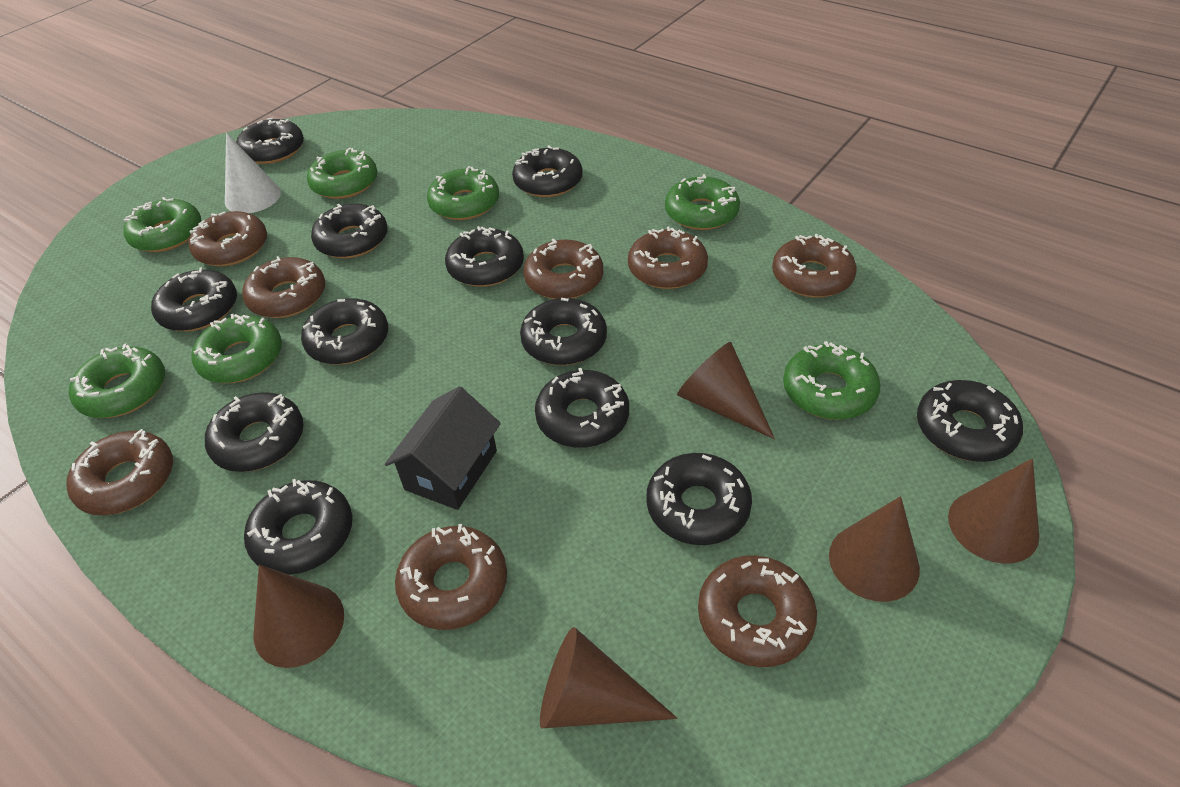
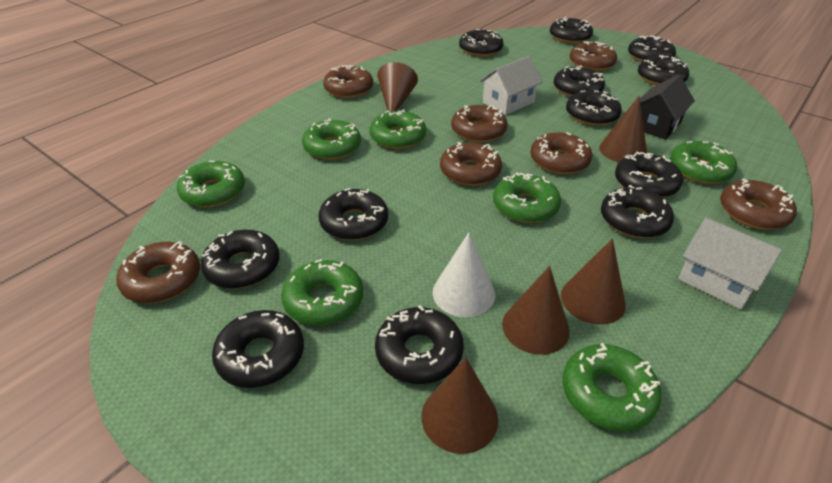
brown donut: [66,429,173,515] [189,211,267,266] [242,256,325,318] [395,524,507,630] [523,239,603,299] [628,227,708,289] [698,555,817,667] [772,234,857,298] = 8 -> [116,241,200,303] [323,65,373,98] [440,142,502,186] [451,105,507,142] [530,132,592,174] [570,41,617,71] [720,178,797,230] = 7
white house: none = 0 -> [480,56,543,115] [678,218,782,309] = 2

